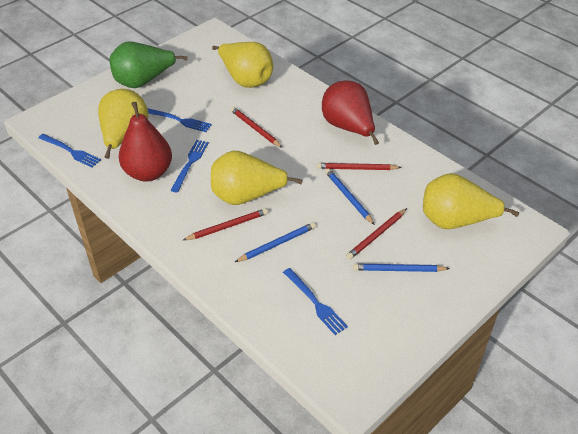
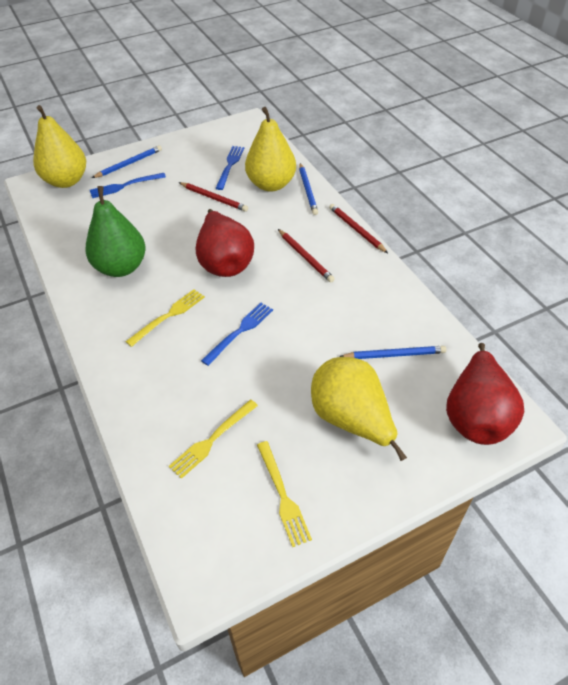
blue fork: [38,134,101,168] [147,108,212,132] [170,140,209,193] [283,268,348,335] = 4 -> [90,173,166,198] [201,303,273,366] [215,146,244,190] = 3
red pencil: [183,208,268,240] [230,107,283,148] [317,163,402,170] [346,208,407,260] = 4 -> [179,182,248,212] [278,229,334,282] [329,204,388,253] = 3
yellow fork: none = 0 -> [125,289,205,347] [169,400,258,479] [257,441,312,547] = 3
yellow pear: [98,89,148,159] [211,151,303,205] [212,42,273,88] [423,173,519,229] = 4 -> [33,105,86,188] [245,107,296,192] [311,357,407,461] = 3

